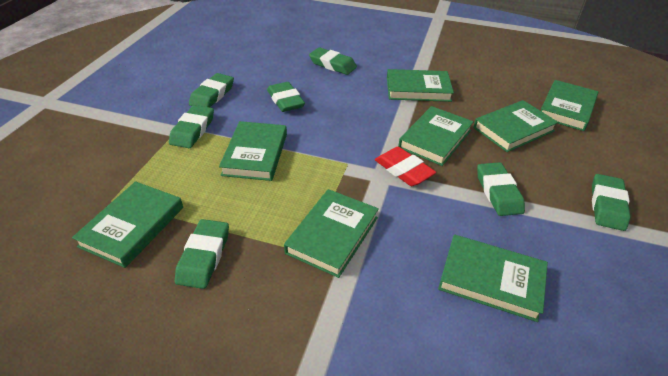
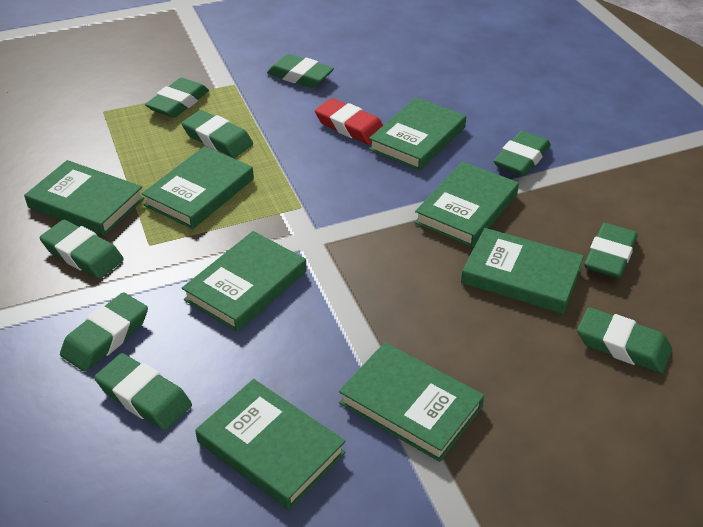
green eraser: [169,105,214,148] [175,219,229,289] [189,73,234,107] [267,82,305,112] [309,47,357,75] [477,162,525,216] [592,174,630,231] = 7 -> [40,220,124,279] [60,292,148,372] [94,353,192,431] [145,78,209,118] [181,110,253,158] [267,54,334,88] [494,131,551,176] [577,307,672,373] [584,223,638,278] = 9

